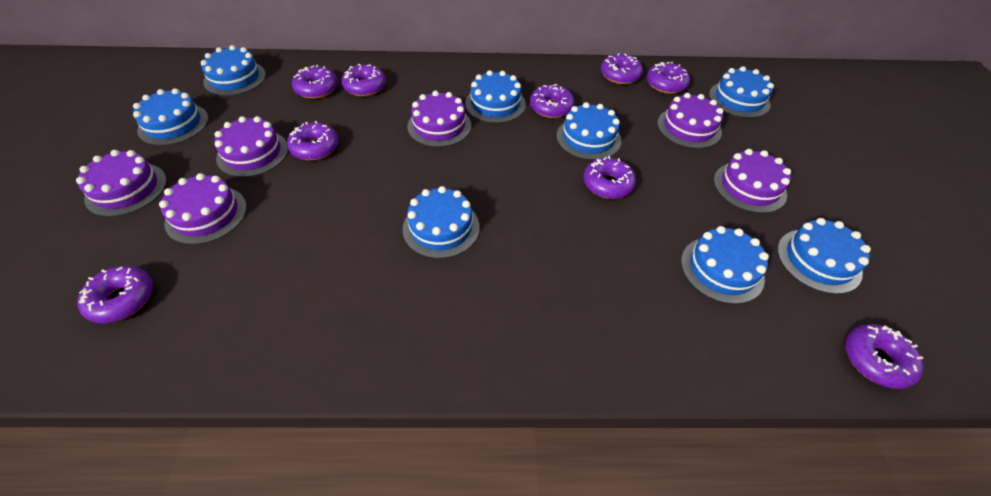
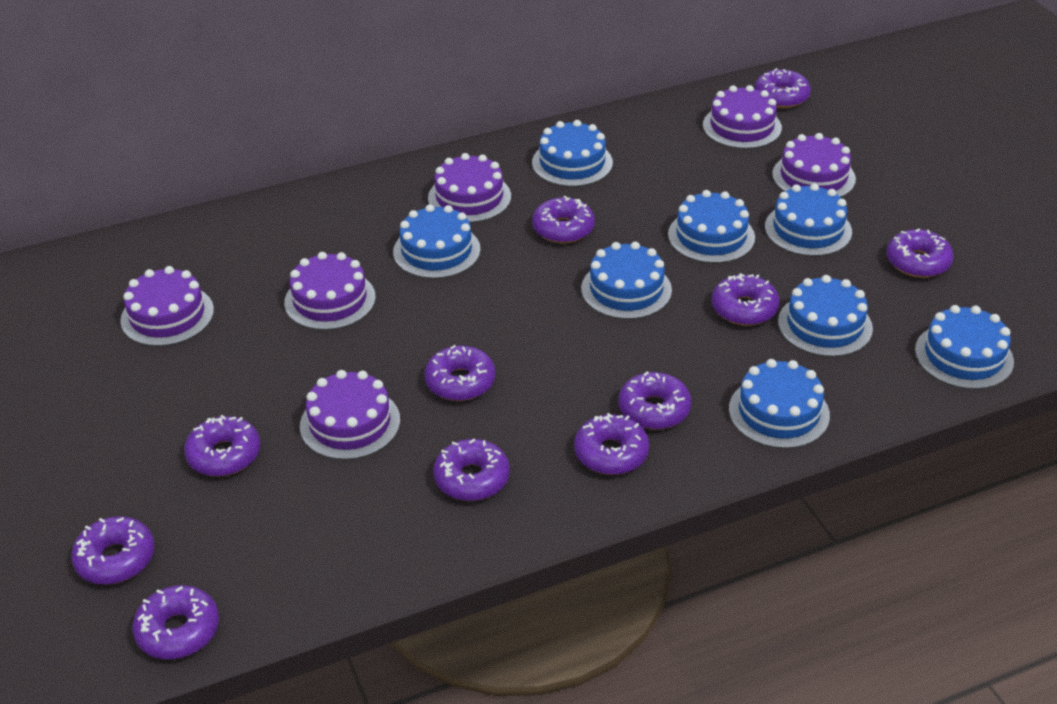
purple donut: [78,266,153,323] [287,121,339,160] [292,65,338,99] [342,64,386,97] [530,84,575,118] [583,156,636,199] [601,53,643,84] [647,62,690,94] [845,324,924,389] = 9 -> [71,516,155,585] [133,585,219,659] [184,415,260,477] [424,345,496,401] [433,439,510,501] [532,196,595,243] [574,413,649,475] [618,371,691,430] [712,273,780,326] [754,68,811,108] [887,228,953,278] = 11

